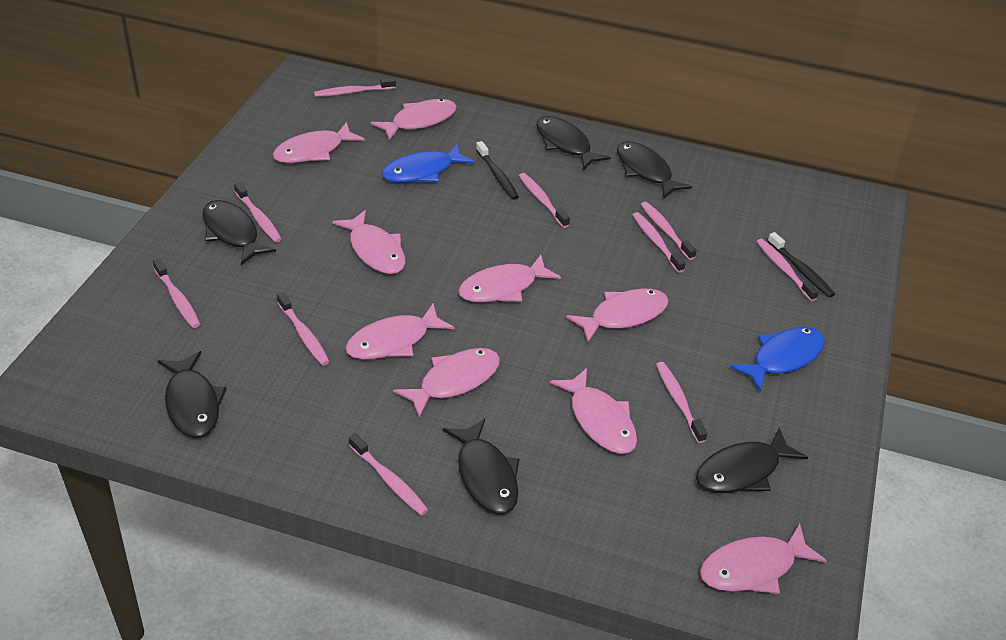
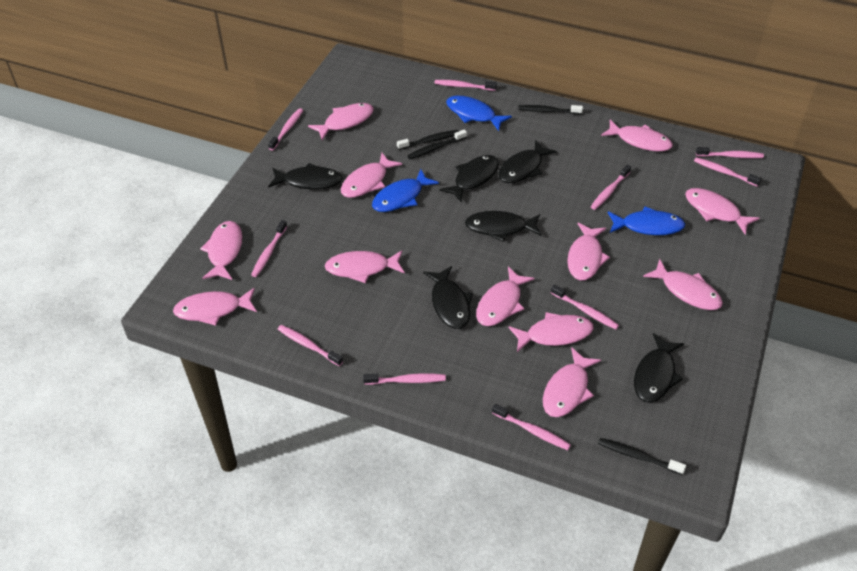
black toothbrush: [476,141,519,200] [767,232,835,298] = 2 -> [397,130,459,150] [407,129,467,159] [518,105,583,114] [598,438,686,475] = 4
blue fish: [382,143,475,183] [730,327,825,392] = 2 -> [372,169,439,212] [446,95,512,131] [608,207,685,235] = 3
pink fish: [273,122,365,163] [332,210,406,274] [345,303,454,360] [371,99,457,141] [393,348,500,418] [458,255,561,302] [550,368,637,454] [566,289,669,342] [700,524,827,594] = 9 -> [173,288,257,326] [200,221,242,280] [308,103,374,140] [325,250,405,283] [341,153,402,198] [476,266,535,326] [508,312,594,352] [543,347,601,417] [567,222,610,280] [601,120,673,151] [643,259,723,310] [685,188,760,234] = 12

